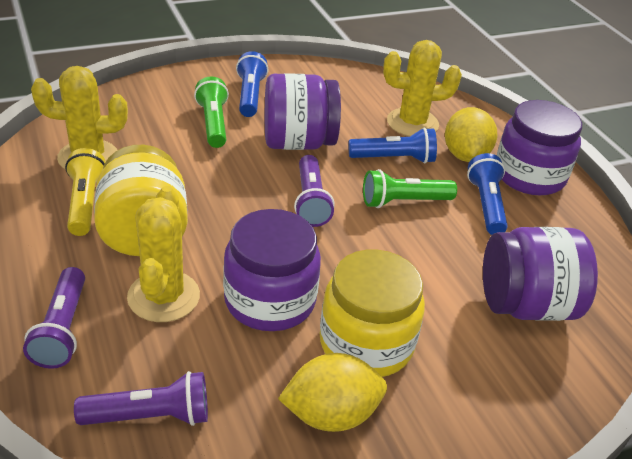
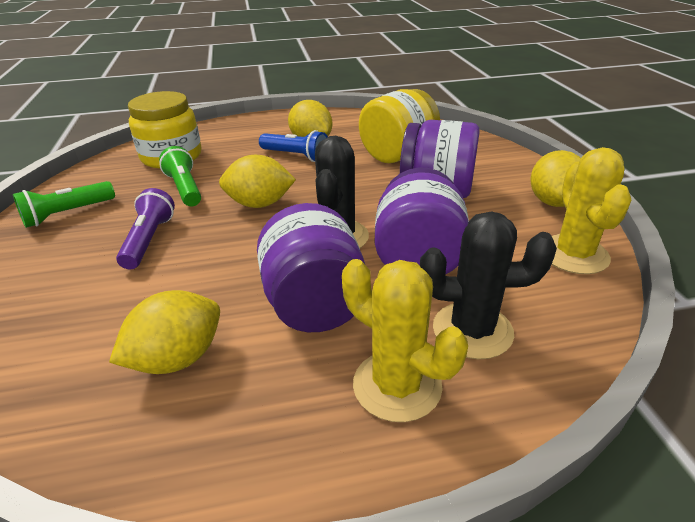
black cactus: none = 0 -> [315,136,369,248] [420,211,557,359] = 2
blue flashlight: [236,51,268,117] [348,128,437,164] [467,153,508,235] = 3 -> [259,130,328,162] = 1
purple flashlight: [23,267,85,369] [74,371,208,426] [294,155,335,227] = 3 -> [116,188,175,269] = 1
purple jar: [223,209,321,331] [265,73,341,150] [483,227,598,321] [497,100,582,195] = 4 -> [257,203,365,332] [375,167,469,274] [400,120,480,198] = 3
yellow cactus: [31,66,128,170] [127,186,200,322] [383,40,462,136] = 3 -> [342,259,468,422] [551,147,631,274] = 2
yellow flashlight: [65,148,106,236] = 1 -> none = 0
yellow lemon: [278,353,387,432] [445,107,497,162] = 2 -> [109,290,220,374] [219,155,296,208] [288,100,333,137] [530,150,581,207] = 4

